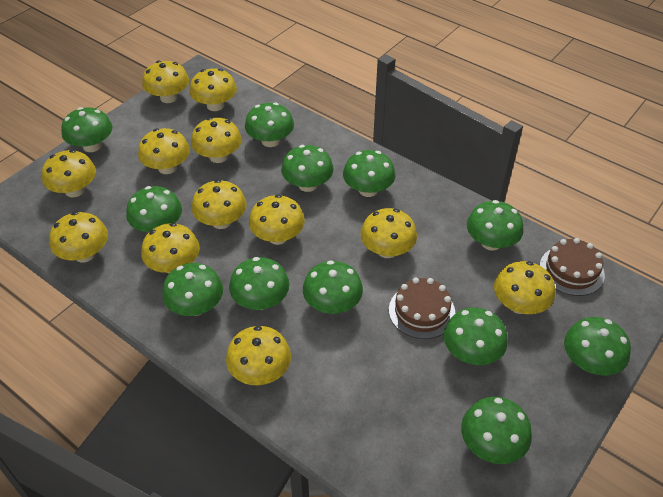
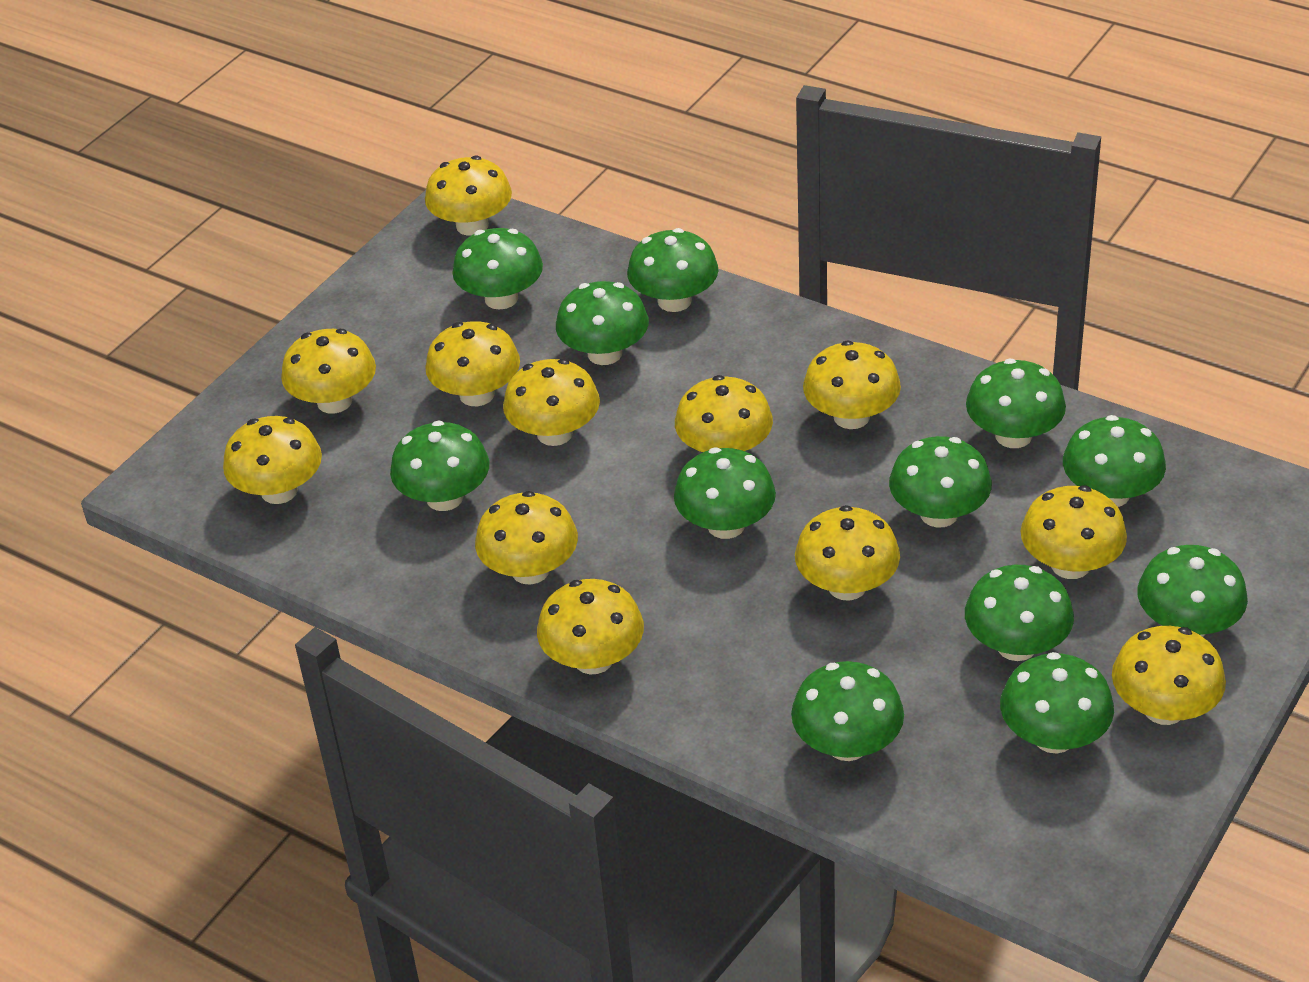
brown cake: [389,277,455,339] [540,238,605,296] = 2 -> none = 0

